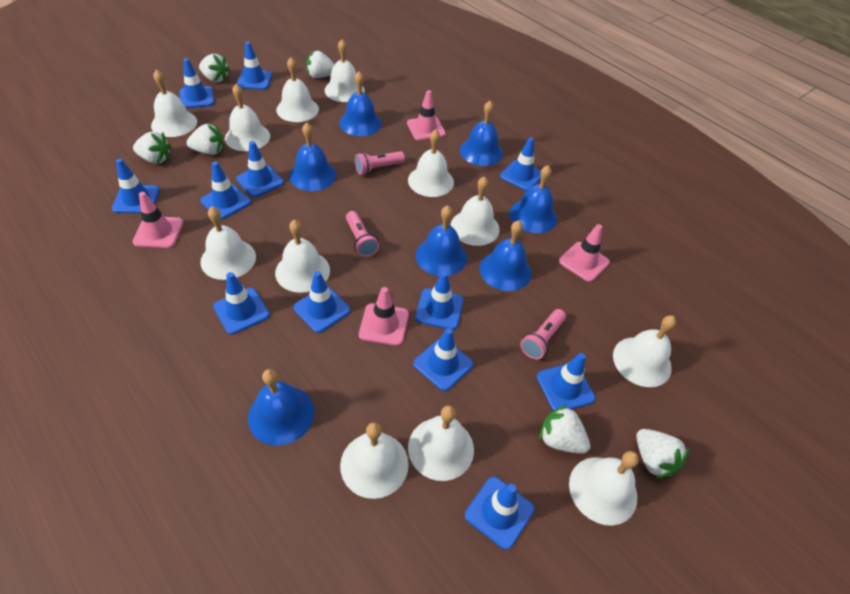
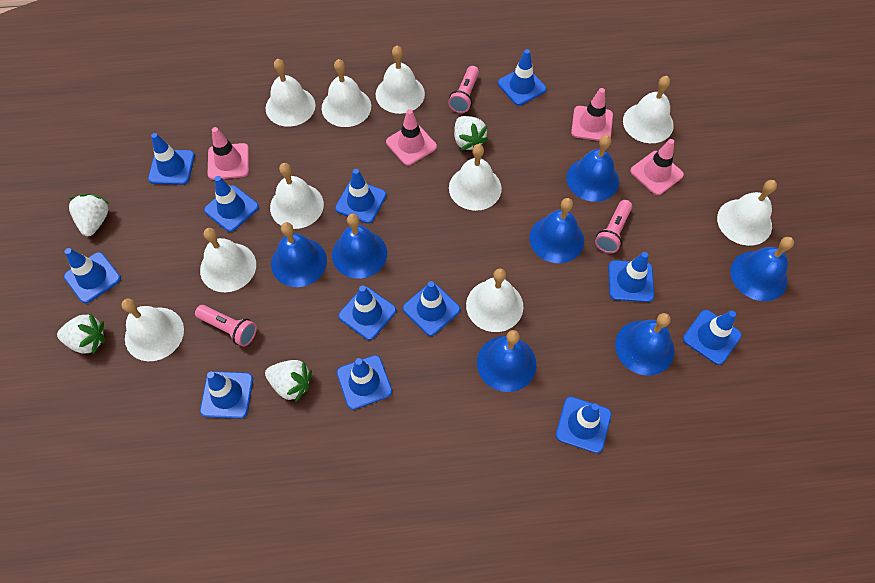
white bell: [151,69,197,137] [200,206,256,280] [225,84,270,151] [275,219,330,293] [276,57,319,122] [325,39,365,102] [340,422,409,499] [408,129,454,197] [408,405,474,481] [450,176,499,246] [569,451,639,526] [613,315,677,387] = 12 -> [122,299,184,361] [200,228,256,292] [265,59,315,127] [270,163,324,229] [322,59,371,127] [376,46,425,114] [449,144,502,211] [466,268,523,332] [623,76,674,143] [717,180,777,246] = 10
white strawberry: [133,132,171,164] [186,123,224,155] [199,54,230,82] [306,51,335,78] [539,405,590,454] [636,429,690,479] = 6 -> [57,313,105,354] [69,194,110,236] [265,360,312,403] [454,116,489,150] = 4

